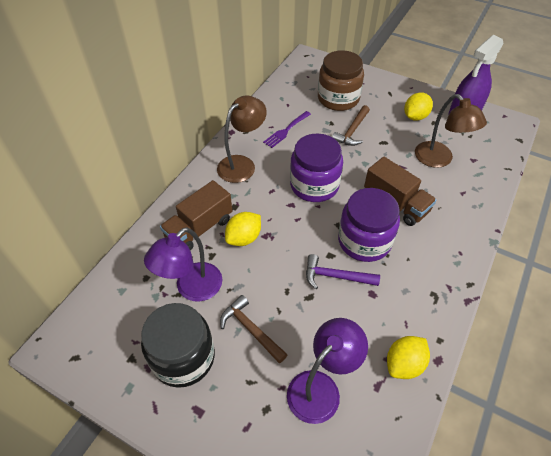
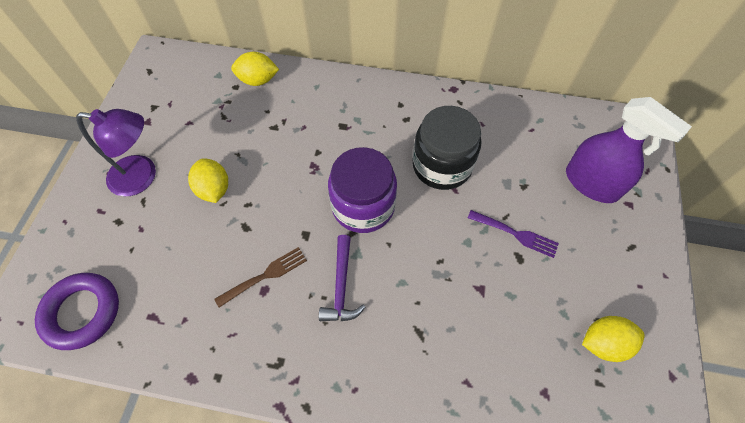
brown fork: none = 0 -> [214,247,307,308] = 1
brown hammer: [220,295,288,364] [332,105,370,146] = 2 -> none = 0
brown jar: [318,50,364,111] = 1 -> none = 0
brown lamp: [217,96,267,183] [415,94,487,168] = 2 -> none = 0
brown truck: [160,180,232,251] [364,157,437,226] = 2 -> none = 0
purple jar: [290,133,343,202] [338,188,400,262] = 2 -> [328,147,397,233] = 1
purple lamp: [144,227,222,302] [287,318,368,424] = 2 -> [76,109,156,196] = 1
purple ring: none = 0 -> [35,273,119,350] = 1

